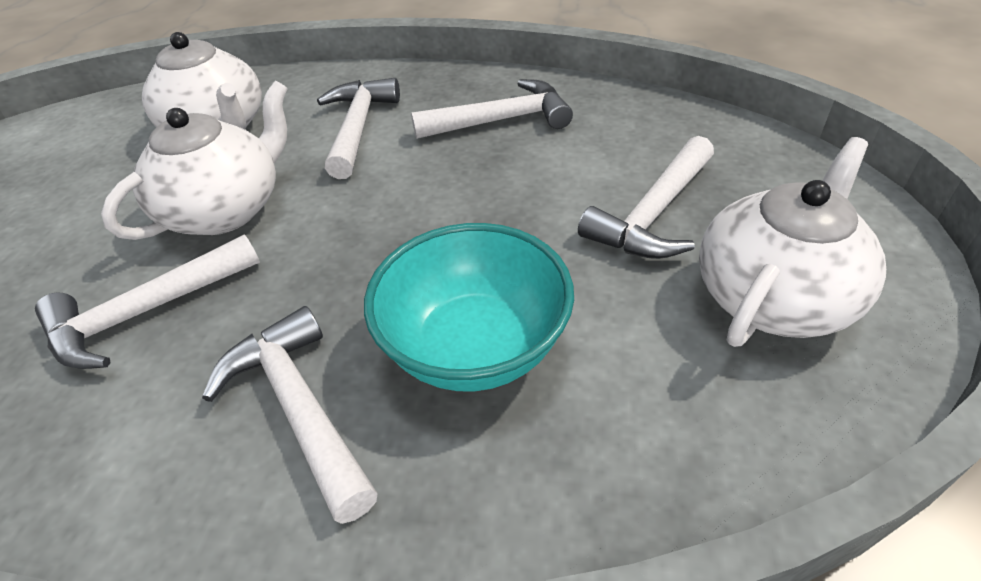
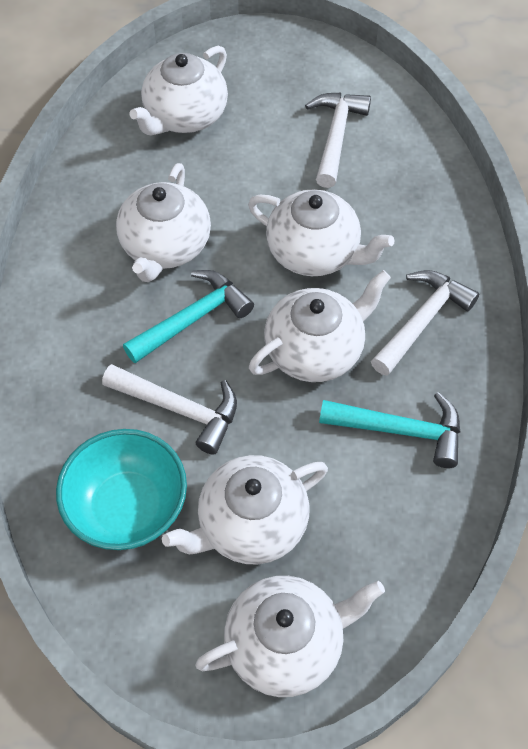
turquoise hammer: none = 0 -> [123,270,254,363] [319,392,460,468] = 2
white hammer: [35,234,260,369] [202,306,378,524] [317,78,400,179] [411,79,573,139] [578,136,714,259] = 5 -> [102,364,237,455] [305,93,371,188] [371,270,479,376] = 3
white teapot: [101,81,288,240] [142,32,262,129] [699,137,886,347] = 3 -> [116,163,211,282] [130,46,228,135] [162,455,328,565] [195,576,385,697] [248,189,394,276] [249,270,391,382] = 6

